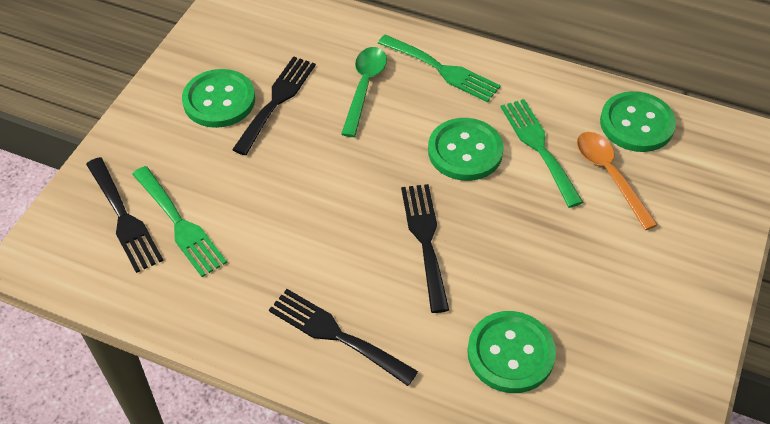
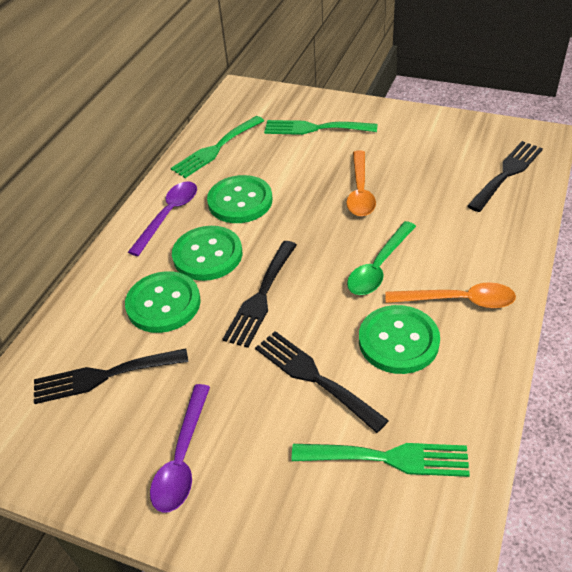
orange spoon: [577,132,658,230] = 1 -> [346,151,376,217] [385,282,516,309] = 2
purple spoon: none = 0 -> [128,181,197,256] [150,384,210,513] = 2

